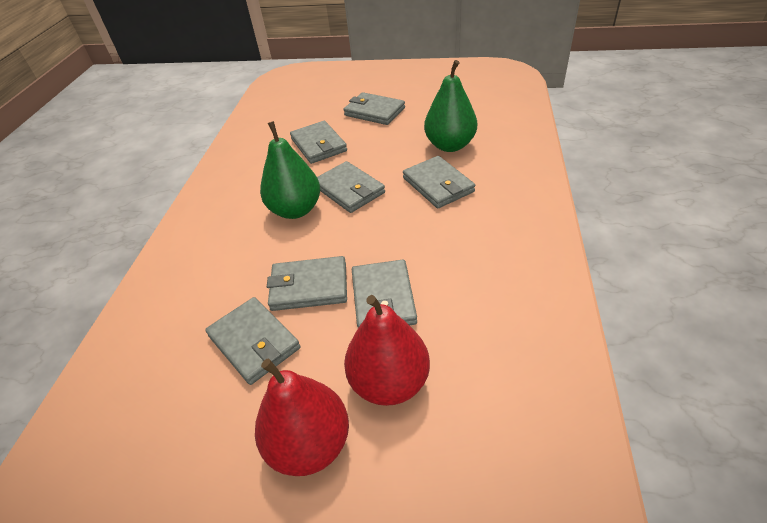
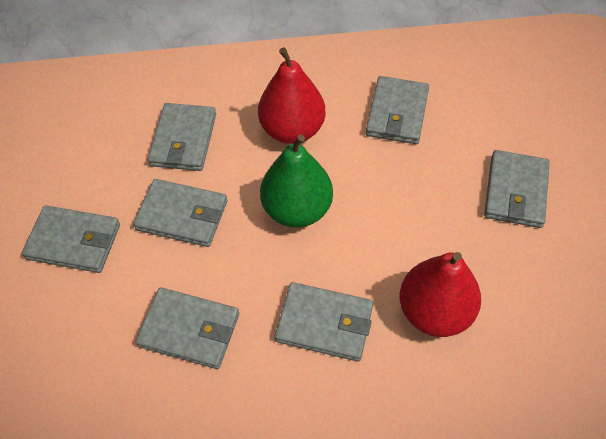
green pear: [260,121,320,219] [424,60,477,152] = 2 -> [260,134,333,227] = 1

